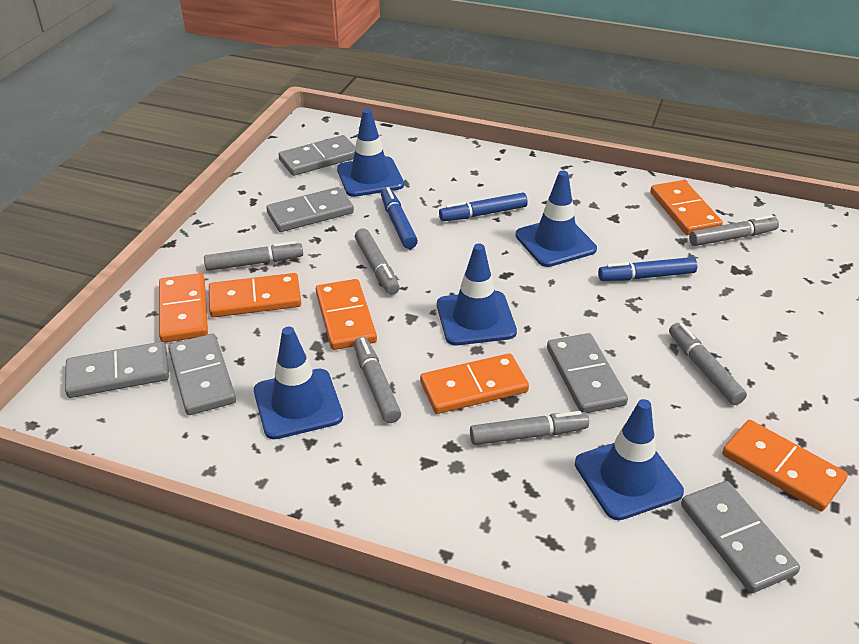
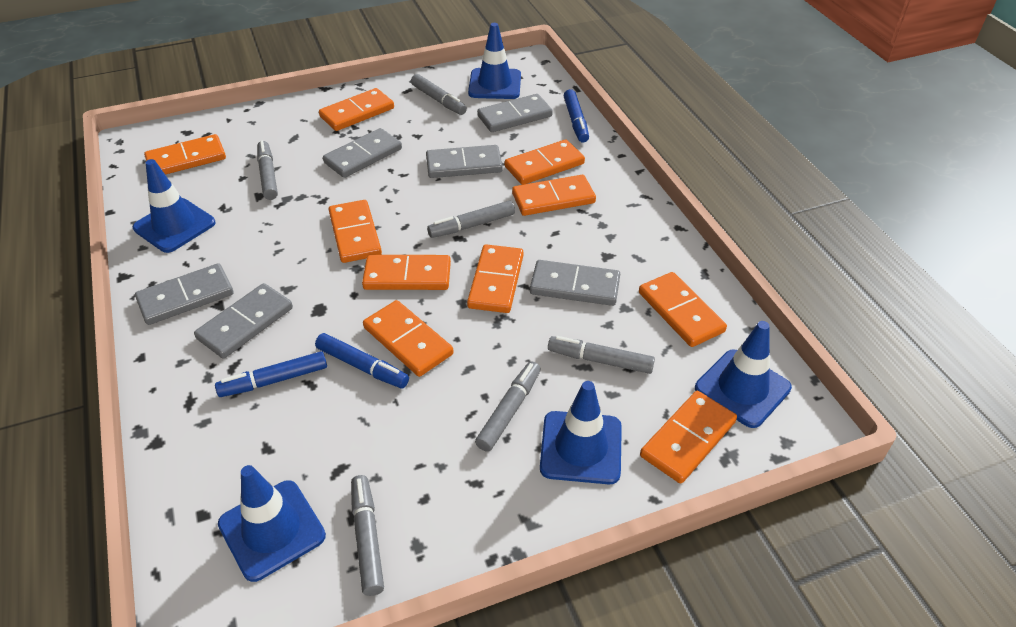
orange domino: [159,273,208,343] [209,273,301,317] [316,279,377,350] [420,353,529,414] [650,180,723,235] [722,420,848,511] = 6 -> [144,134,226,175] [319,88,394,131] [329,200,382,263] [362,255,451,290] [363,300,454,377] [467,244,524,313] [505,139,585,185] [512,175,596,216] [639,272,727,347] [640,391,737,483] = 10

